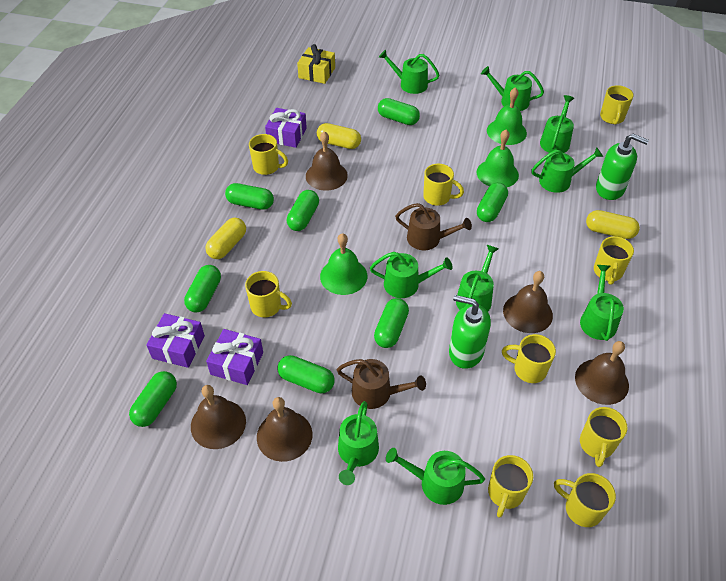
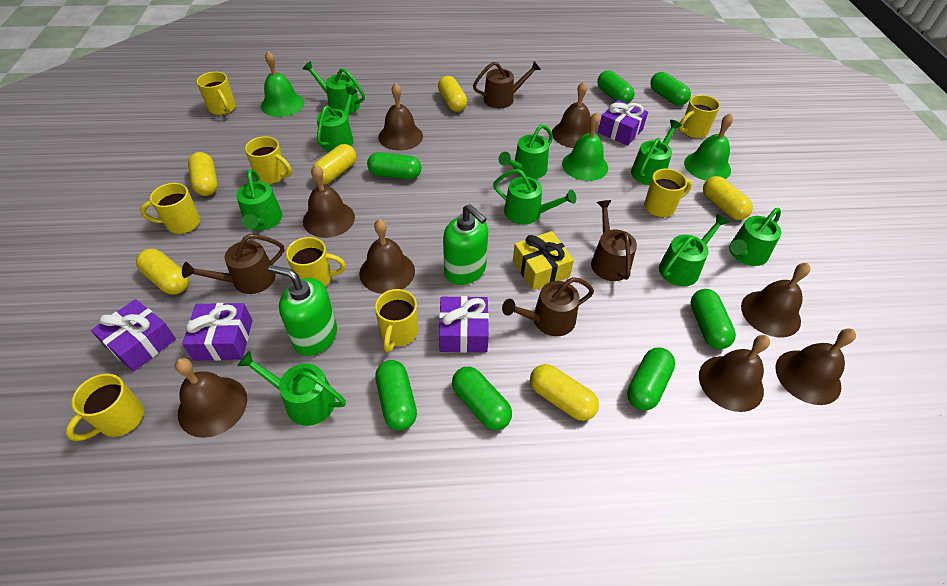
brown bell: [191,385,246,449] [257,397,312,462] [306,132,348,191] [503,271,553,333] [575,341,629,405] = 5 -> [175,358,247,438] [303,165,355,238] [359,219,415,294] [378,83,423,151] [552,81,591,148] [699,335,770,412] [741,263,811,337] [776,329,856,405] = 8
brown watering can: [337,359,426,409] [395,203,472,250] = 2 -> [182,234,284,294] [473,61,541,108] [502,277,594,336] [591,200,637,281] = 4
green capsule: [129,371,177,427] [184,265,221,313] [225,183,274,210] [278,355,335,394] [287,190,319,231] [374,298,409,348] [378,98,420,125] [477,182,508,222] = 8 -> [367,152,421,180] [375,360,417,430] [452,367,512,430] [597,70,635,103] [627,348,675,410] [650,72,691,106] [690,289,736,349] = 7
purple gift: [146,313,205,368] [206,329,263,385] [265,108,307,148] = 3 -> [91,299,176,372] [182,303,252,361] [439,296,489,353] [598,100,648,145] = 4
yellow capsule: [205,218,246,259] [317,123,361,149] [586,210,640,239] = 3 -> [136,249,189,295] [188,152,218,196] [311,144,356,184] [438,76,467,112] [530,364,599,421] [703,176,753,220] = 6
yellow mug: [245,271,292,317] [249,134,288,175] [423,164,464,206] [488,455,533,518] [502,334,556,383] [554,473,616,527] [580,407,628,467] [594,236,634,285] [600,85,634,125] = 9 -> [66,373,144,441] [140,183,200,234] [196,72,236,115] [245,136,292,184] [286,237,346,286] [375,289,418,352] [644,169,692,217] [679,95,720,138] = 8

